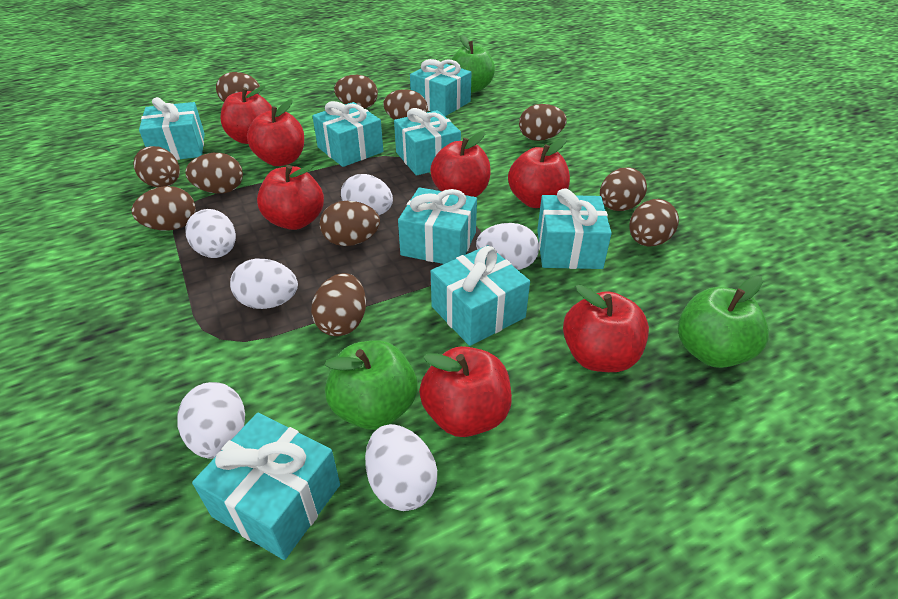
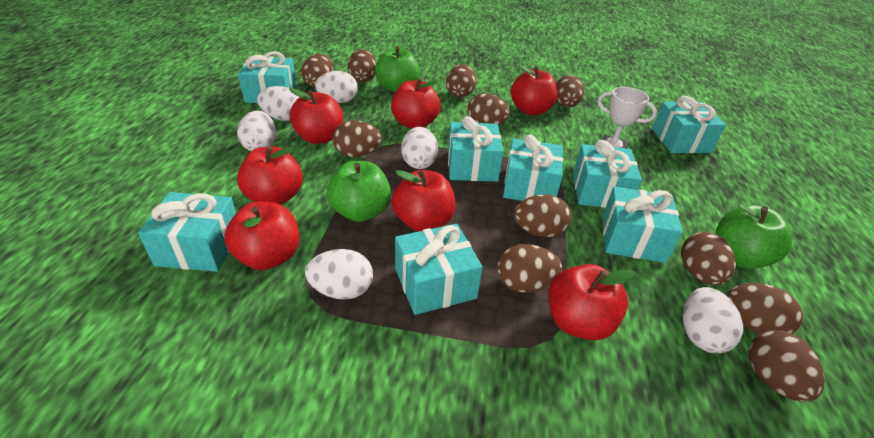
white trophy: none = 0 -> [598,87,657,148] = 1

